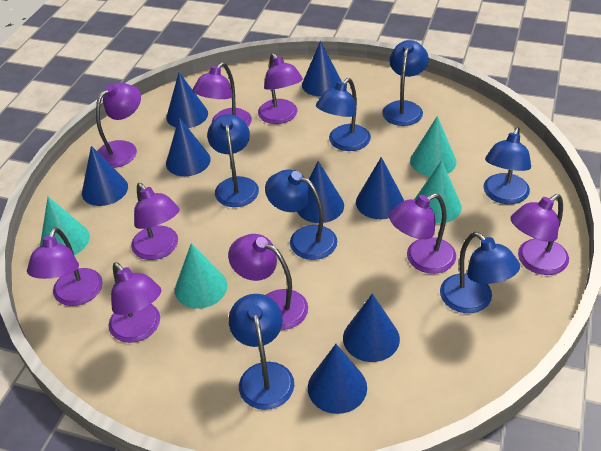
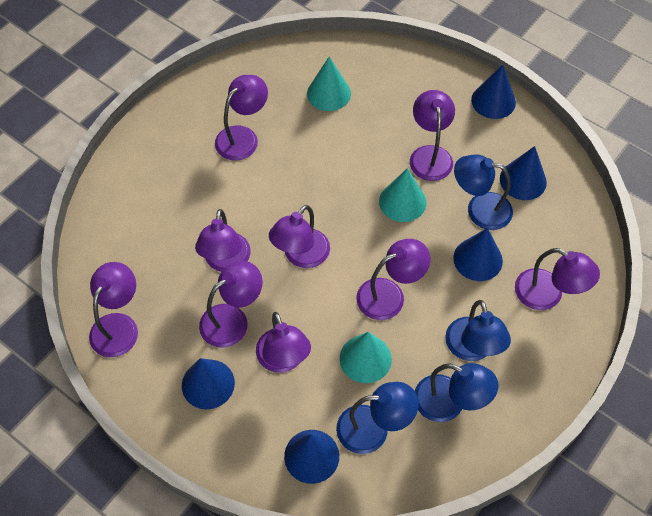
blue cone: [82,146,128,206] [166,72,208,128] [166,117,211,176] [297,161,344,223] [302,41,342,97] [308,344,367,414] [343,294,400,362] [356,157,404,219] = 8 -> [182,358,235,409] [284,430,339,484] [453,228,503,281] [471,64,516,119] [500,146,547,200] = 5
blue lamp: [207,114,259,207] [228,294,294,410] [265,169,337,260] [316,78,371,151] [382,40,429,126] [440,232,520,313] [483,127,531,204] = 7 -> [336,382,418,454] [415,363,498,422] [445,300,511,361] [454,154,513,230] = 4
turquoise cone: [40,197,90,255] [175,243,227,309] [410,116,457,176] [414,160,462,224] = 4 -> [307,57,351,111] [340,332,392,383] [379,168,427,222] = 3

